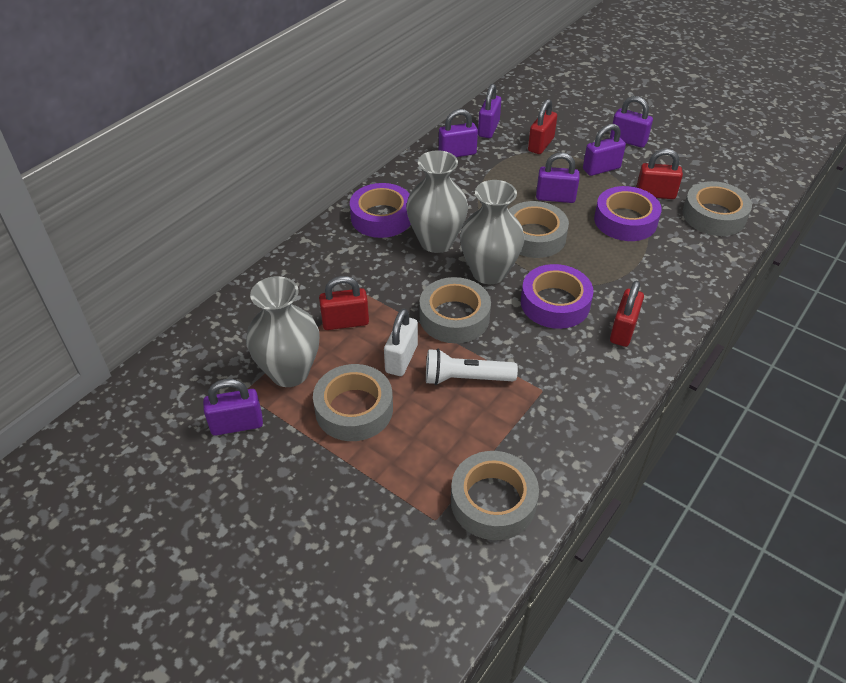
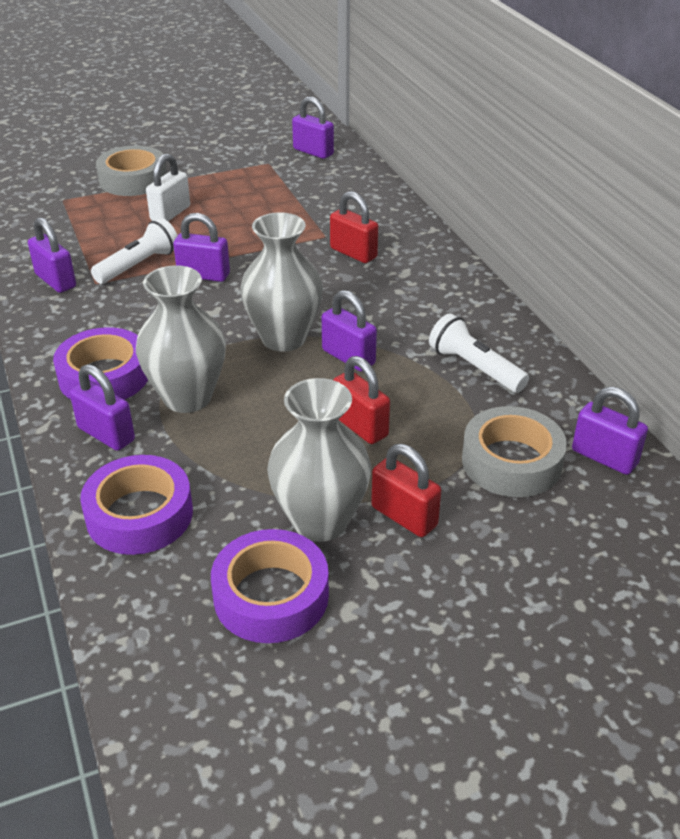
grey tape: [313,364,393,441] [419,277,491,343] [451,451,539,540] [509,201,569,258] [683,181,752,236] = 5 -> [96,145,167,196] [462,406,567,497] = 2
red padlock: [319,276,369,330] [528,99,557,154] [610,281,644,347] [636,149,683,199] = 4 -> [330,191,378,263] [333,356,390,444] [371,444,441,537] = 3
white flashlight: [426,349,518,385] = 1 -> [91,218,178,284] [429,313,529,393] = 2

